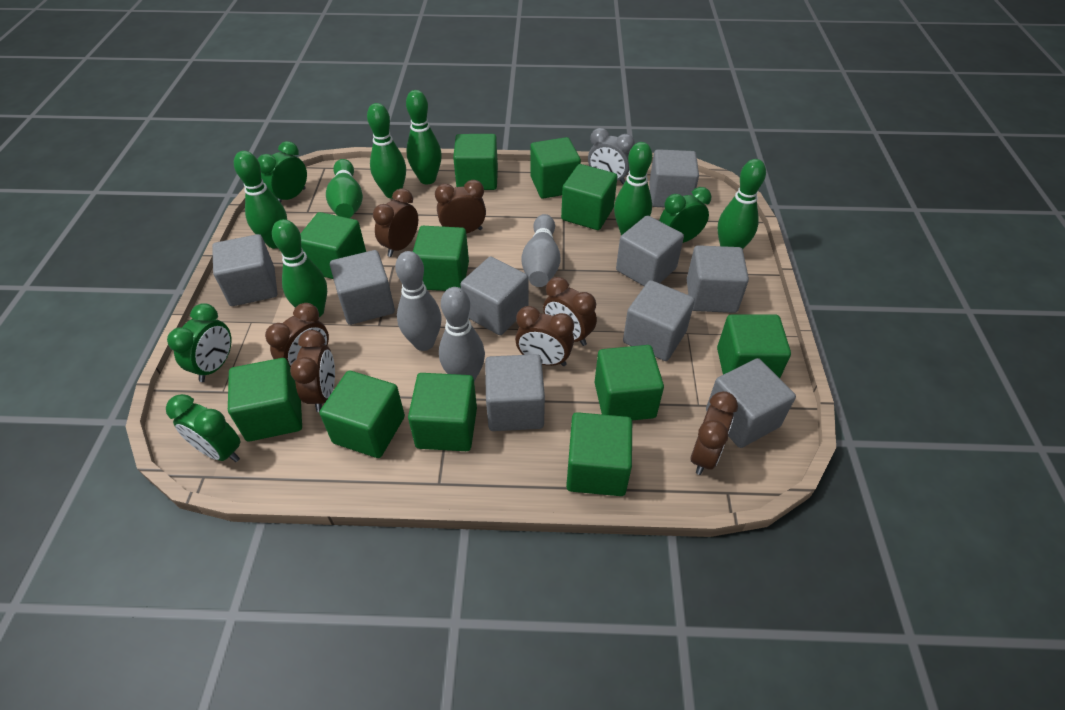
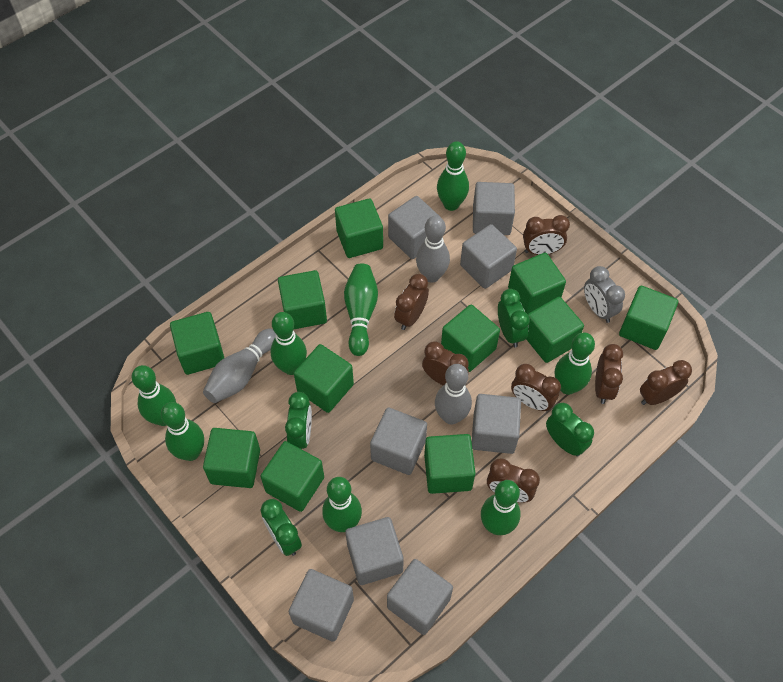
green bowling pin: [234,151,287,248] [272,219,327,317] [326,159,363,218] [367,103,406,198] [406,90,442,184] [614,142,652,235] [717,159,766,249] = 7 -> [132,365,176,426] [161,402,204,461] [271,312,307,375] [322,477,362,532] [344,264,378,356] [437,141,469,211] [481,480,520,535] [555,332,595,395] = 8
grey cube: [212,234,277,306] [330,250,395,325] [460,257,529,335] [485,354,545,431] [616,215,684,286] [623,280,695,361] [649,149,699,207] [687,245,749,313] [706,358,796,448] = 9 -> [289,569,354,642] [345,517,404,585] [370,408,427,475] [387,559,453,635] [388,196,440,259] [460,224,517,289] [471,394,521,454] [473,182,515,235] = 8

